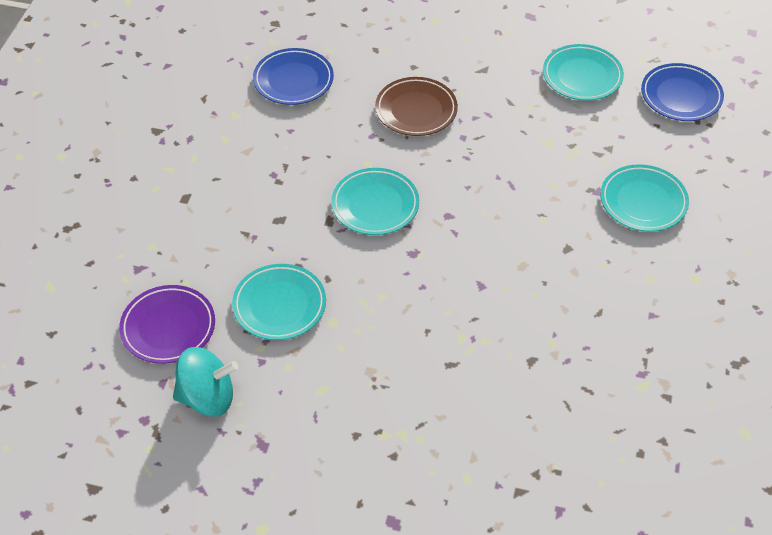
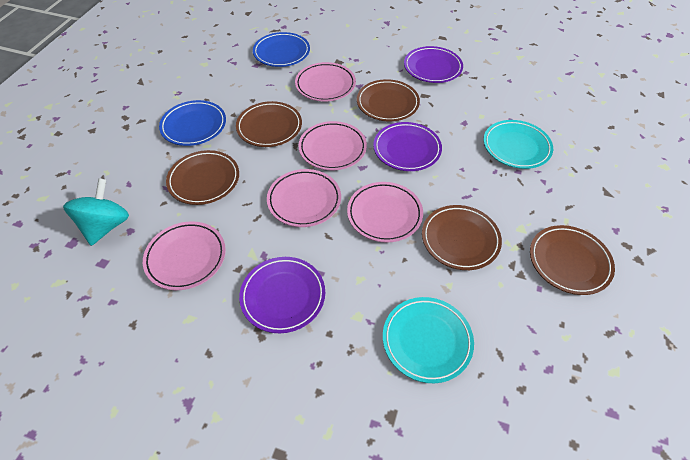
brown plate: [375,77,458,136] = 1 -> [166,150,239,205] [236,101,302,147] [357,79,420,121] [422,205,502,270] [530,225,615,295] = 5
pink plate: none = 0 -> [143,221,226,290] [267,169,341,227] [295,62,356,102] [298,121,367,170] [347,182,423,243] = 5
purple plate: [119,285,215,364] = 1 -> [239,257,325,333] [373,122,442,171] [404,46,463,83] = 3
turquoise plate: [232,264,326,340] [331,168,419,235] [543,44,624,101] [600,164,689,232] = 4 -> [383,297,474,383] [483,120,553,169] = 2

